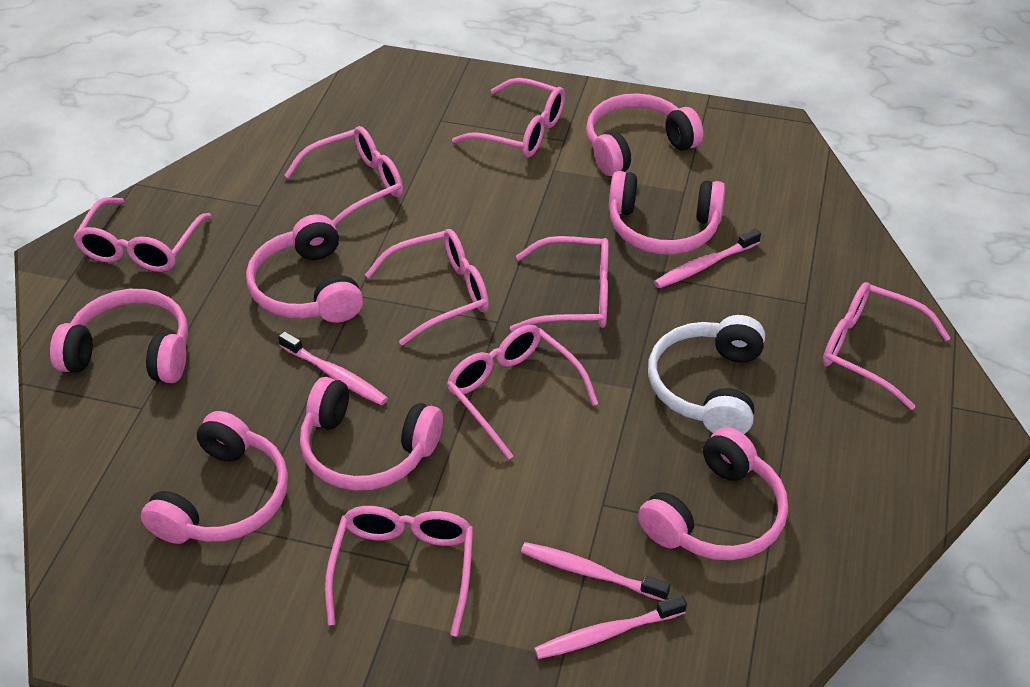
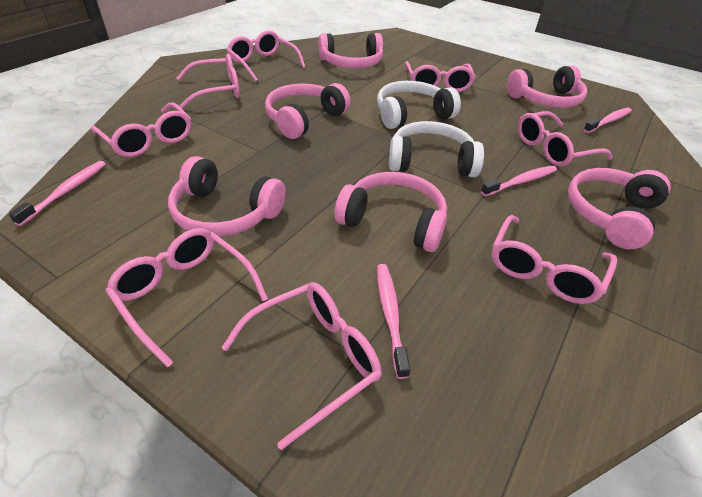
pink headphones: [50,289,188,383] [141,411,288,544] [246,214,363,323] [300,377,443,491] [586,93,703,176] [609,171,725,255] [638,427,788,560] = 7 -> [168,156,286,237] [265,83,351,139] [319,33,383,68] [334,172,447,252] [507,66,587,108] [568,168,671,249] = 6
white headphones: [648,315,765,434] = 1 -> [377,81,461,129] [389,121,484,177] = 2

